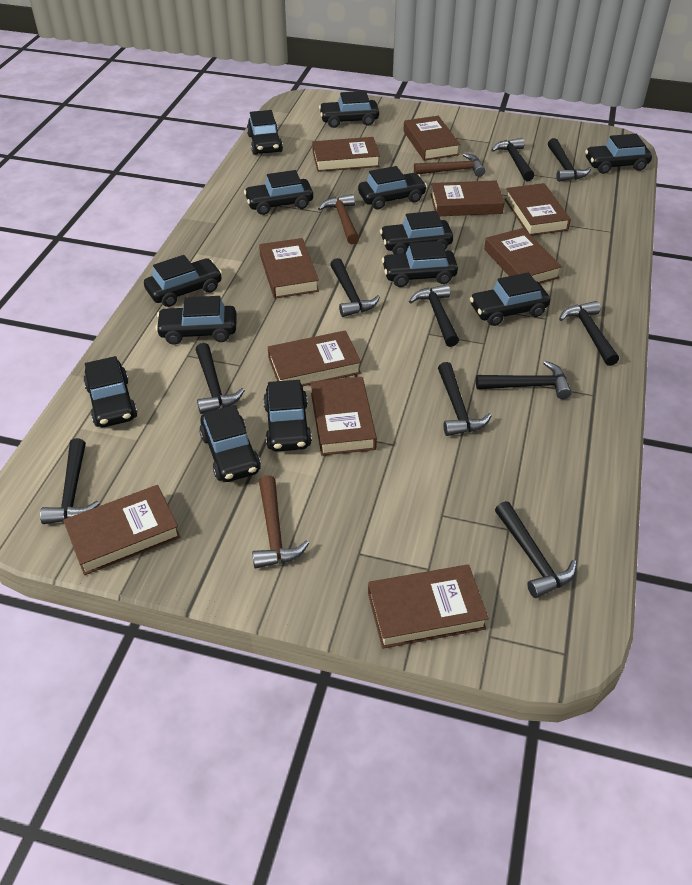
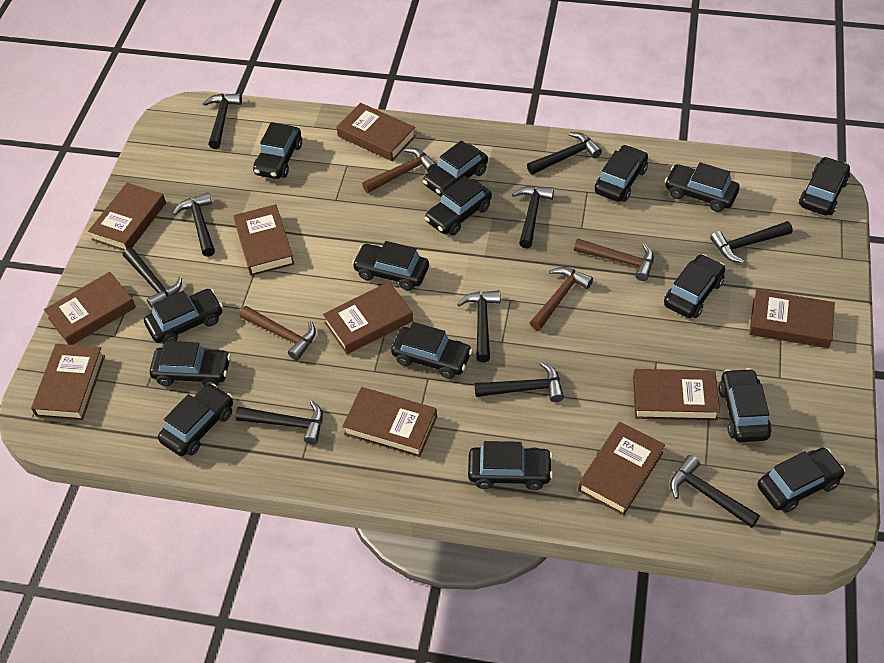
black car: [83,356,137,427] [144,255,222,307] [156,296,237,345] [199,405,261,482] [244,170,313,215] [247,110,283,155] [263,380,312,452] [319,91,379,128] [358,166,427,209] [380,211,453,254] [382,241,458,287] [470,273,550,326] [585,134,652,174] = 13 -> [144,289,223,344] [150,341,231,386] [158,384,233,456] [253,122,302,179] [352,241,429,291] [391,322,473,379] [423,140,488,197] [425,176,492,236] [468,441,553,490] [595,145,648,202] [664,254,725,318] [665,162,740,212] [718,368,772,442] [757,448,845,513] [799,157,850,215] = 15
brown hammer: [252,475,309,569] [318,194,359,244] [414,153,486,177] = 3 -> [239,306,316,360] [362,148,437,193] [530,267,593,330] [574,239,654,281] = 4

